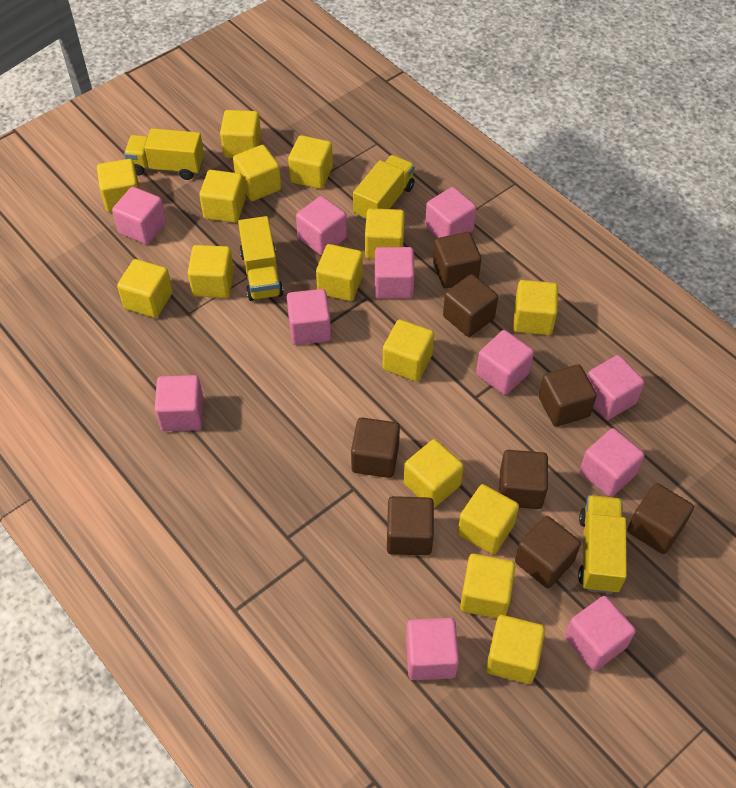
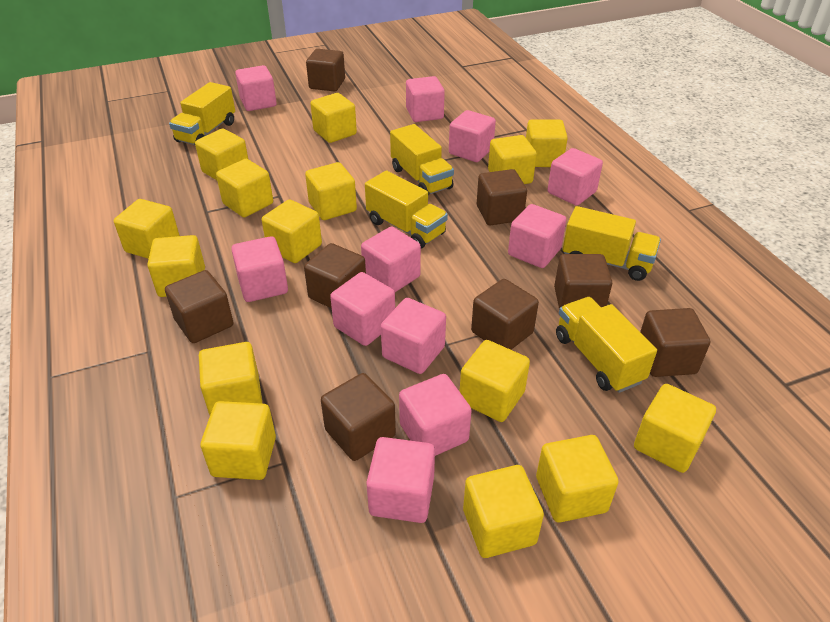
yellow truck: [124,128,204,180] [238,216,283,301] [353,155,415,221] [578,495,627,594] = 4 -> [169,82,235,145] [365,170,448,249] [390,124,454,196] [556,297,657,393] [563,206,661,281] = 5

